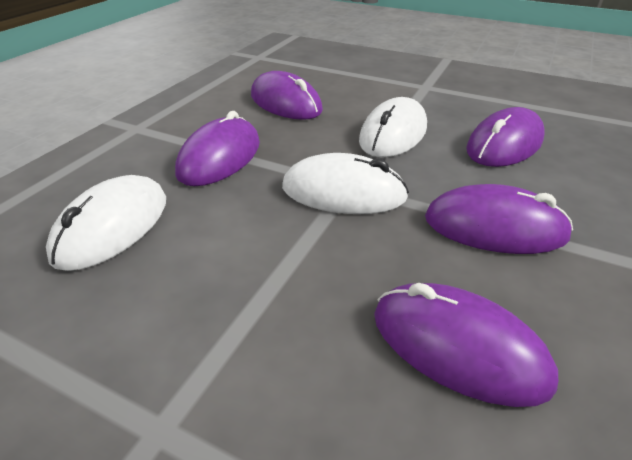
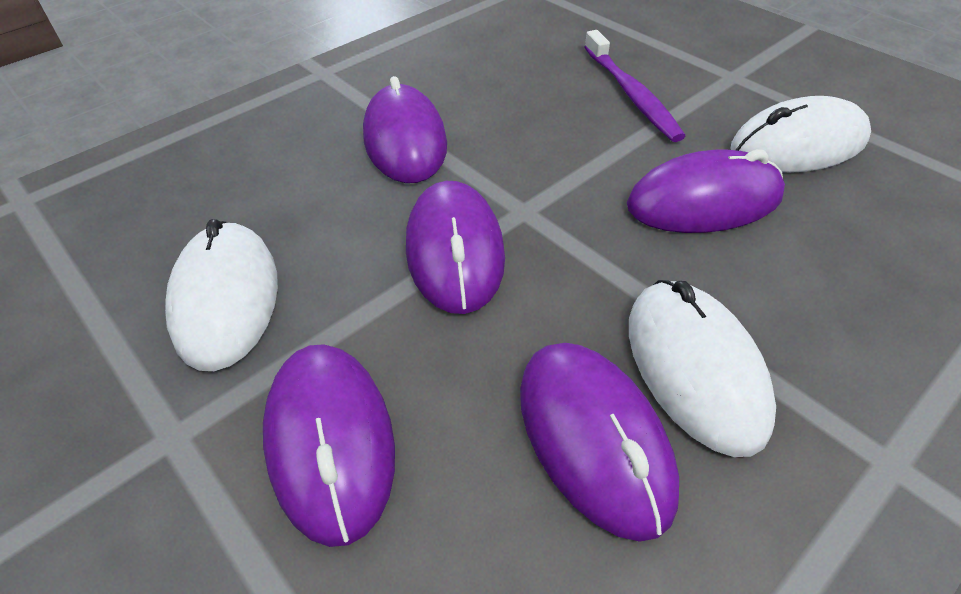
purple toothbrush: none = 0 -> [584,30,685,142] = 1

